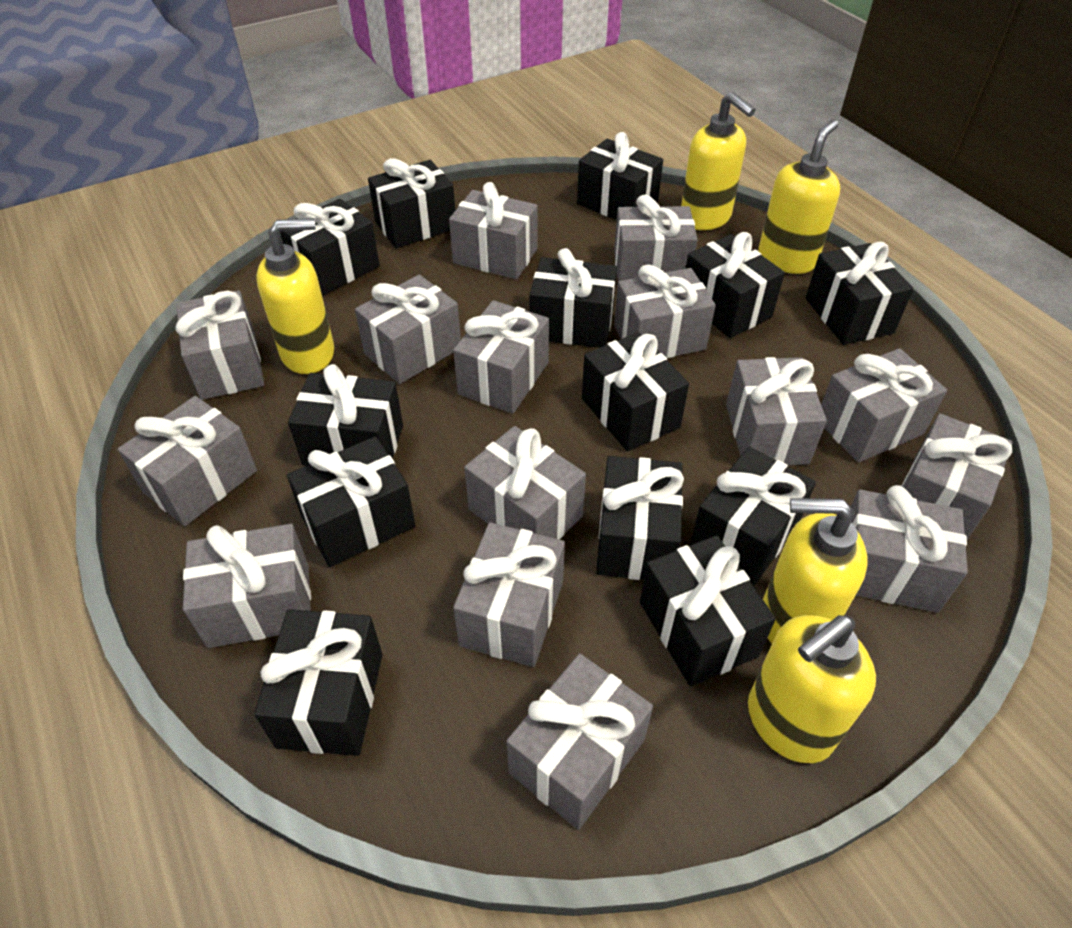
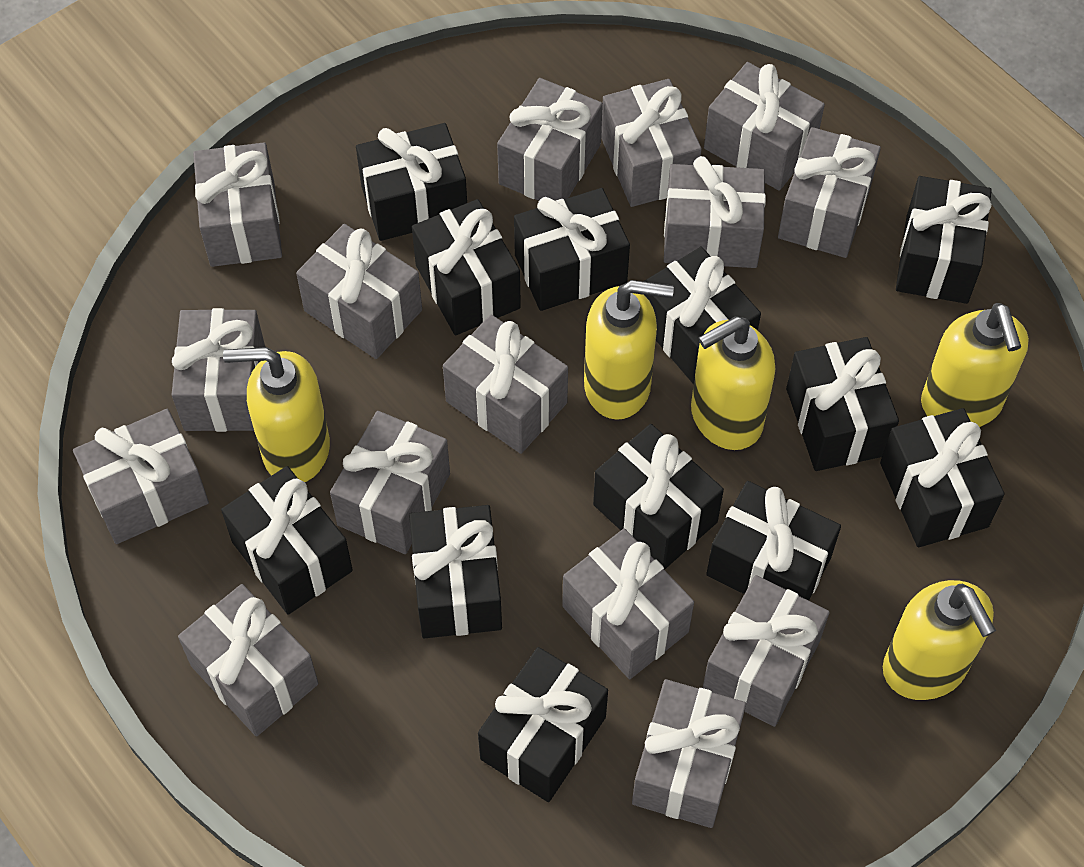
black gift: [254,609,382,756] [280,199,380,296] [287,436,416,567] [288,364,403,466] [368,158,455,248] [529,248,617,348] [577,132,663,220] [582,332,689,452] [596,456,684,580] [640,535,776,687] [686,232,785,338] [690,447,816,586] [805,242,914,345] = 13 -> [221,466,353,615] [356,123,467,241] [409,505,502,639] [412,199,521,335] [478,647,608,802] [514,188,630,311] [593,424,724,570] [643,247,761,384] [706,481,841,601] [786,337,899,471] [880,408,1005,547] [896,176,992,304] = 12

